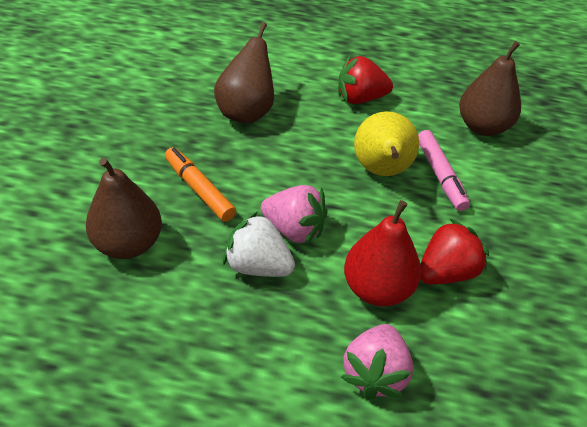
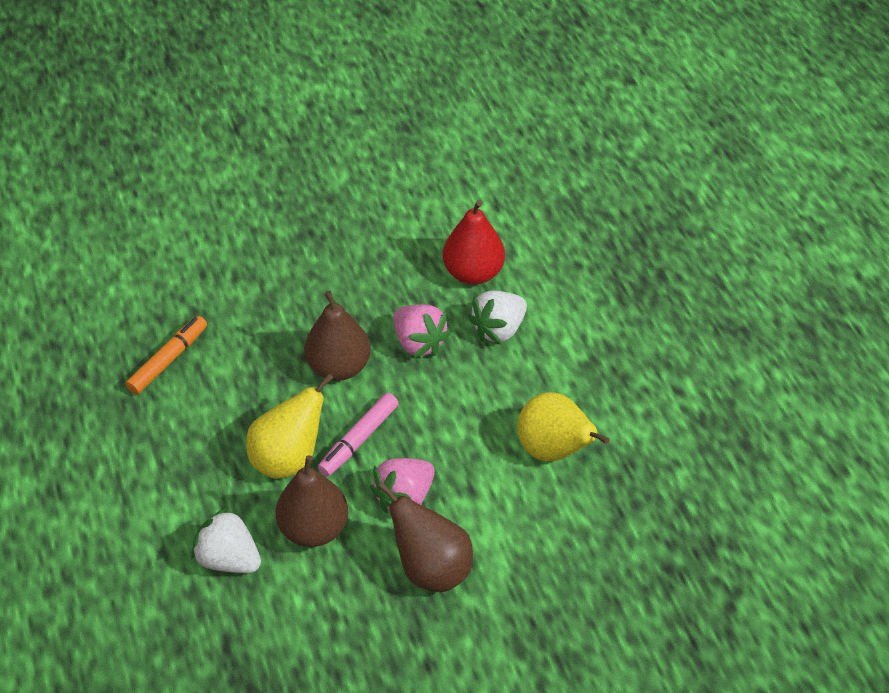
red strawberry: [338,56,393,104] [420,218,489,284] = 2 -> none = 0
white strawberry: [223,212,295,277] = 1 -> [191,507,261,573] [468,290,527,344] = 2
yellow pear: [354,111,419,176] = 1 -> [246,373,333,479] [517,392,610,461] = 2

